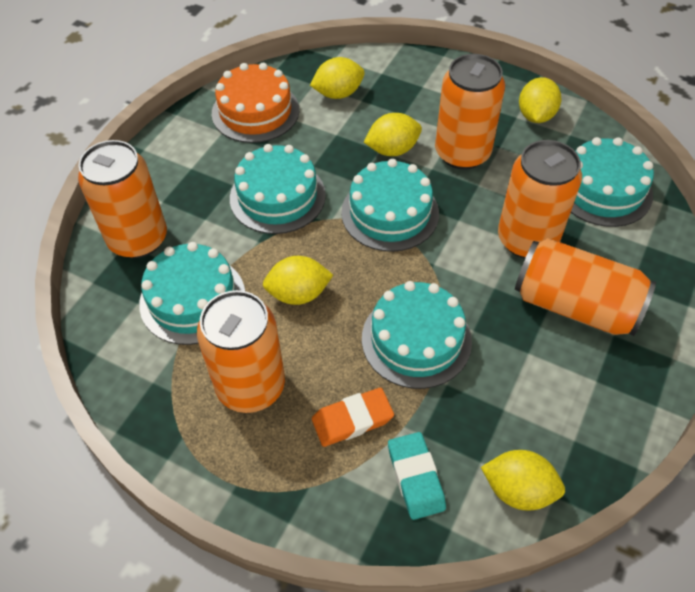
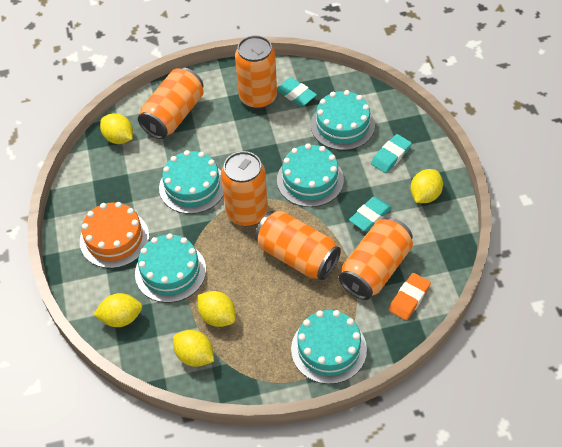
turquoise eraser: [388,432,446,520] = 1 -> [277,78,317,106] [349,197,392,231] [371,134,412,173] = 3

